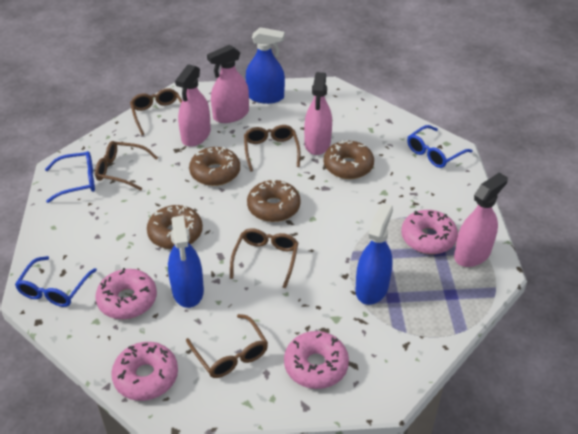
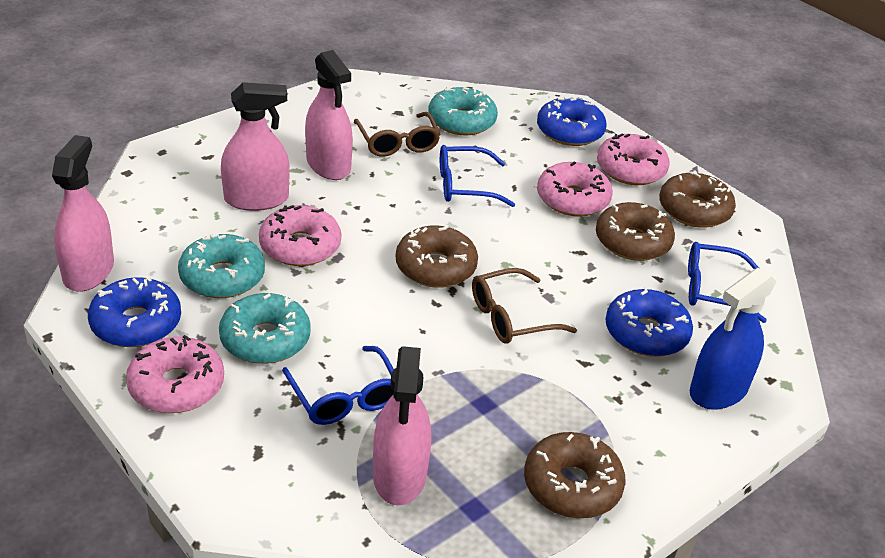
blue donut: none = 0 -> [88,276,181,347] [537,96,607,146] [605,287,693,357] = 3
blue spray bottle: [168,216,204,308] [246,27,285,104] [355,203,393,305] = 3 -> [690,268,776,410] = 1
brown glasses: [95,141,158,191] [130,88,182,135] [186,314,268,378] [230,228,298,289] [244,125,301,172] = 5 -> [354,112,441,157] [472,268,577,344] = 2
turquoise donut: none = 0 -> [178,233,265,298] [219,293,311,364] [428,87,498,136] = 3

